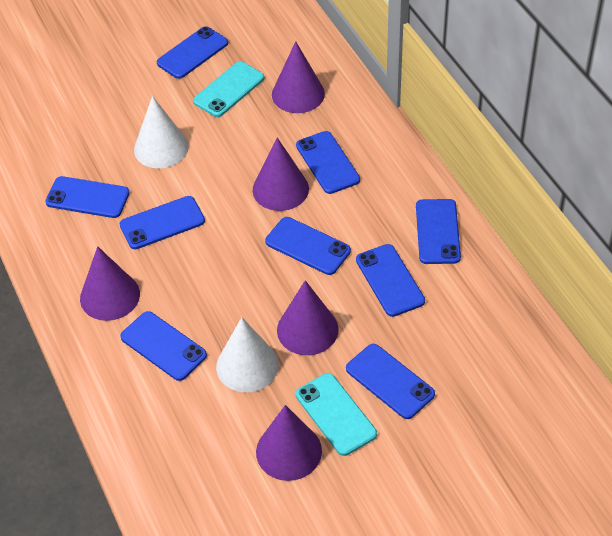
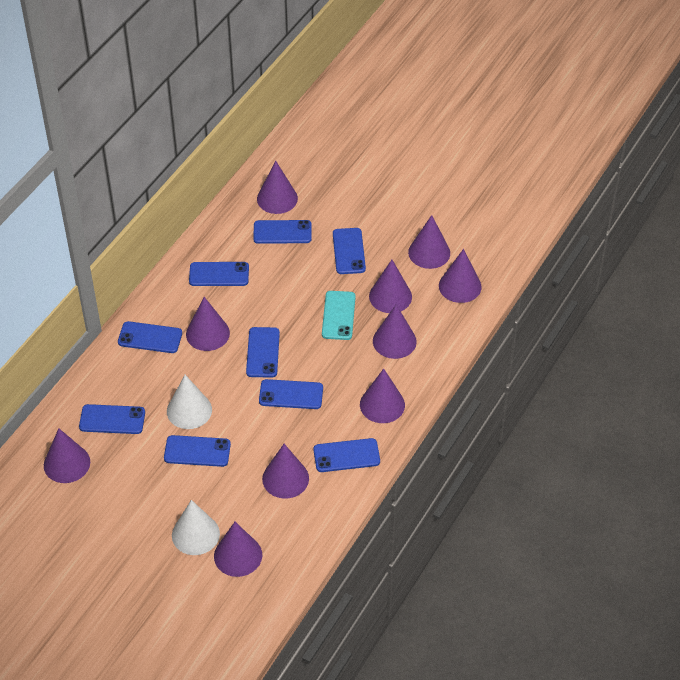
purple cone: [80,246,140,321] [253,138,309,211] [256,405,322,481] [272,41,325,113] [277,280,338,355] = 5 -> [44,428,90,483] [186,297,230,351] [214,522,262,577] [257,161,298,214] [262,444,309,499] [360,369,405,423] [369,260,412,313] [373,305,417,359] [408,215,450,269] [439,249,482,303] = 10
turquoise phone: [193,61,264,117] [296,373,377,456] = 2 -> [322,291,356,340] = 1

